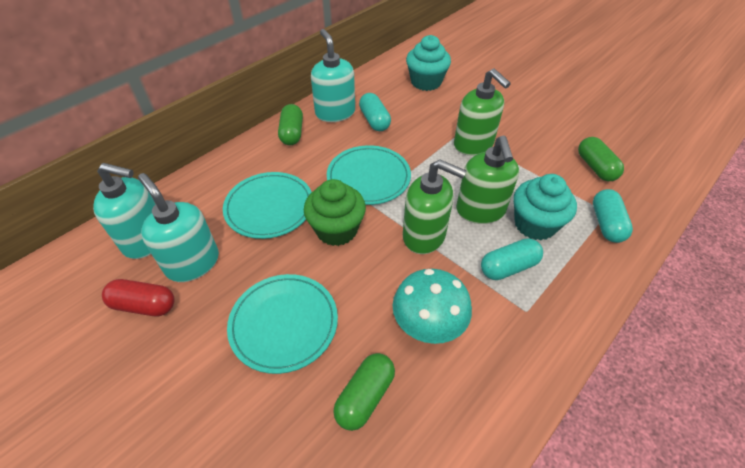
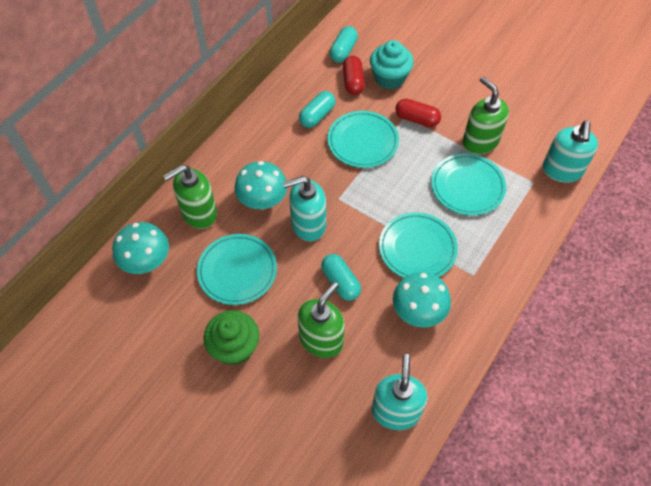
green capsule: [278,104,303,145] [333,353,395,431] [578,137,624,181] = 3 -> none = 0
red capsule: [102,279,175,316] = 1 -> [343,56,365,95] [395,99,441,127] = 2
turquoise cupcake: [406,35,451,91] [513,174,577,240] = 2 -> [370,40,414,90] = 1
turquoise mushroom: [393,269,472,344] = 1 -> [112,222,169,274] [234,161,287,209] [393,272,451,328] = 3
turquoise plate: [223,172,312,239] [227,274,338,374] [327,145,411,205] = 3 -> [197,234,277,305] [328,111,399,168] [379,212,458,278] [431,153,506,215] = 4

